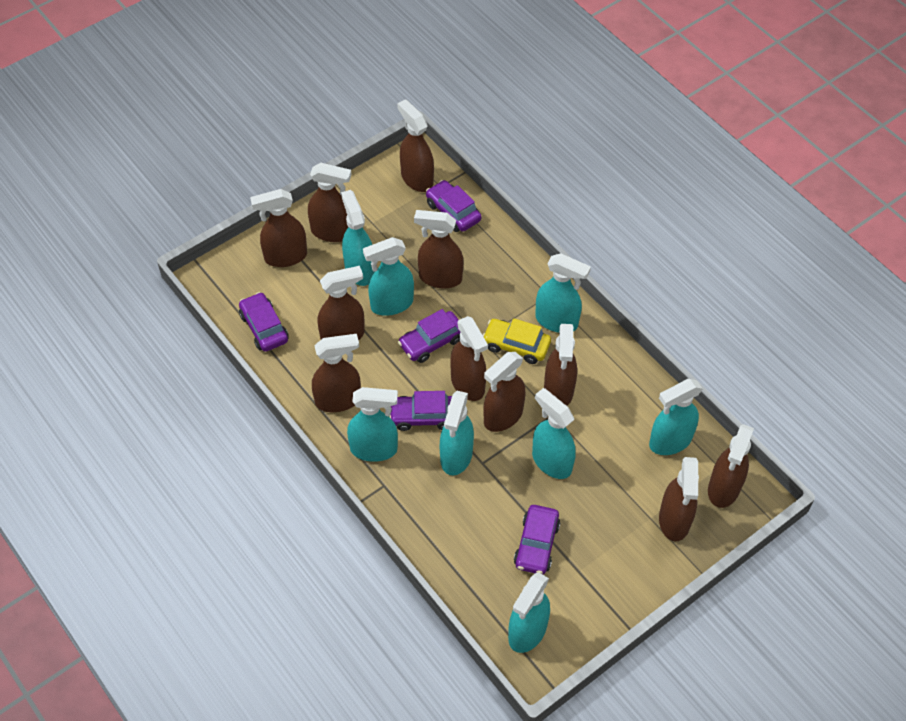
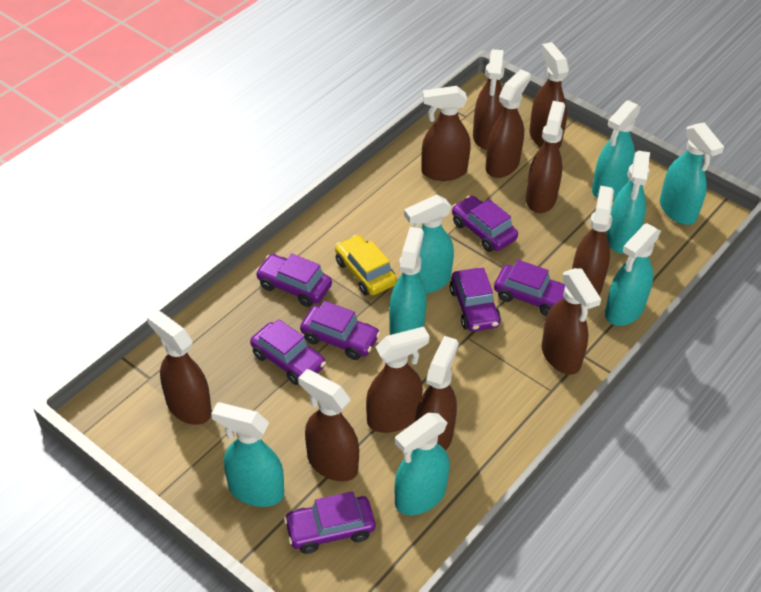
purple car: [239,292,289,352] [389,391,452,431] [398,309,460,363] [426,180,481,232] [514,505,560,575] = 5 -> [250,319,326,385] [255,254,332,307] [284,492,375,554] [300,301,380,360] [450,268,501,332] [452,196,518,252] [494,260,565,316] = 7

